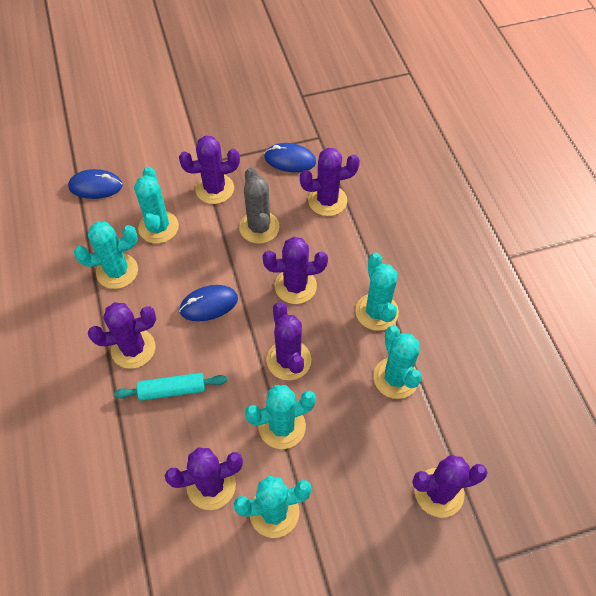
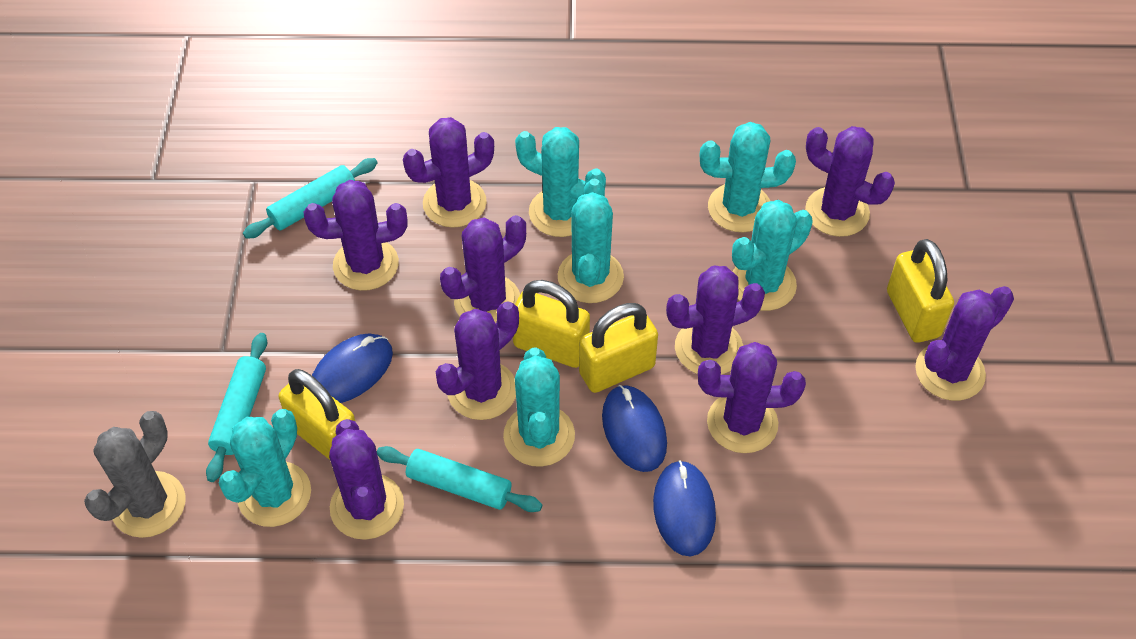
purple cactus: [88,302,156,369] [165,448,243,510] [179,136,240,204] [262,237,328,304] [266,302,311,380] [300,148,360,216] [412,455,488,518] = 7 -> [304,180,408,291] [329,419,404,540] [403,117,494,228] [436,301,519,420] [440,215,526,323] [666,266,765,375] [698,342,806,453] [805,126,895,237] [915,286,1014,401] = 9
turquoise rolling pin: [114,373,227,401] = 1 -> [206,333,267,482] [243,158,377,239] [377,446,542,512] = 3
yellow padlock: none = 0 -> [279,369,356,460] [513,280,590,368] [579,303,658,393] [887,239,954,343] = 4

